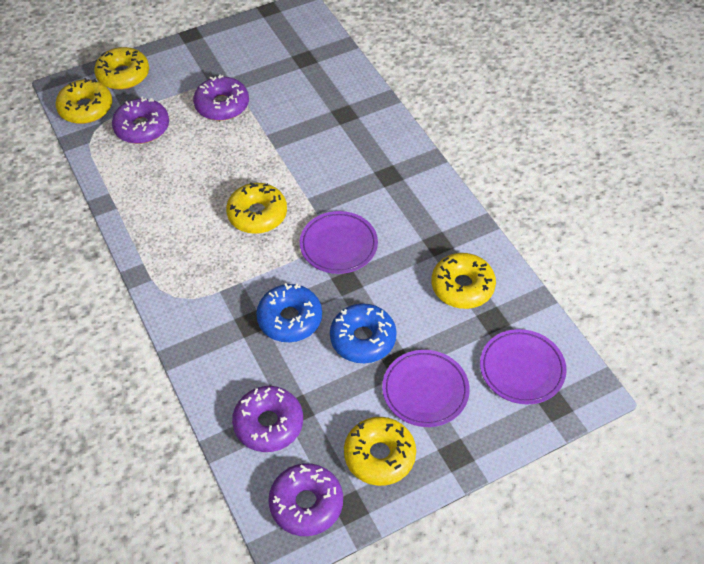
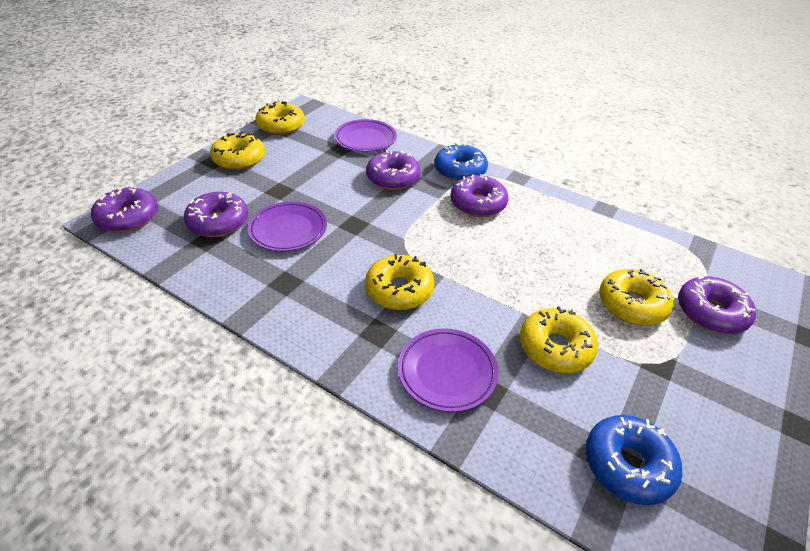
purple donut: [112,96,169,144] [193,75,249,121] [232,386,303,452] [268,463,343,536] = 4 -> [91,186,158,233] [184,192,248,237] [366,150,421,190] [451,174,508,217] [678,276,756,334] = 5

